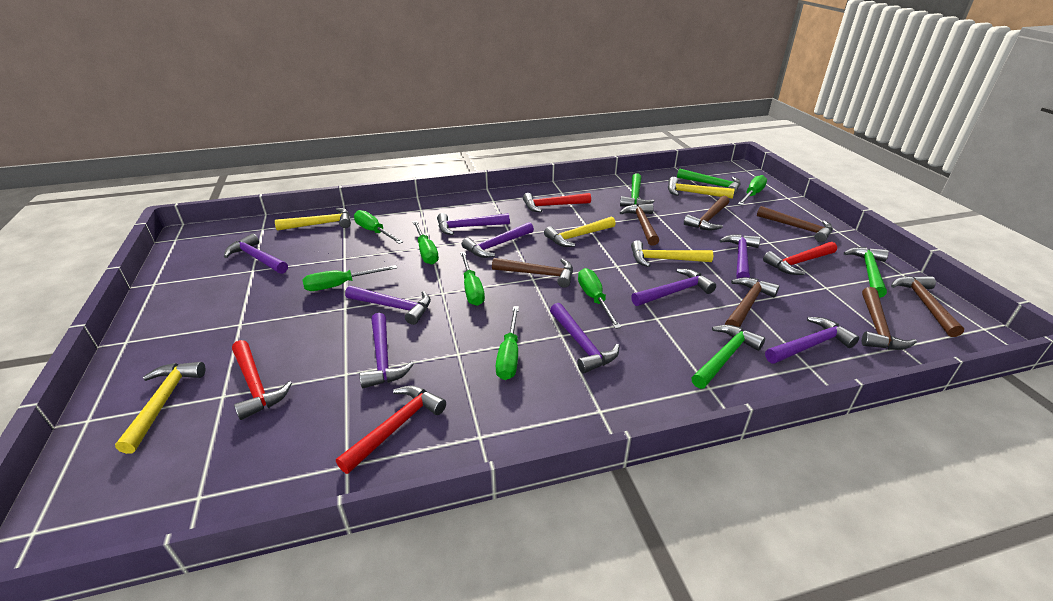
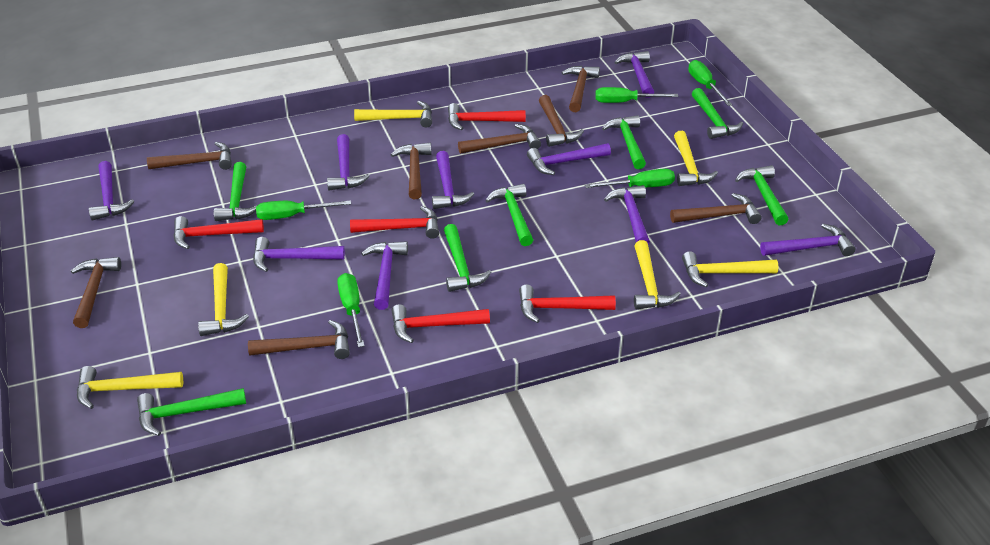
brown hammer: [492,258,573,288] [620,203,659,246] [684,196,729,230] [725,277,779,327] [757,206,833,242] [862,287,917,350] [891,276,964,337] = 7 -> [71,257,121,328] [147,142,232,170] [248,320,350,359] [391,143,432,199] [458,124,541,154] [539,95,584,147] [562,66,600,112] [670,193,762,224] = 8
green hammer: [620,173,655,207] [677,169,741,194] [691,325,765,389] [844,247,889,298] = 4 -> [137,388,246,436] [214,162,258,221] [444,224,491,292] [485,184,533,246] [602,115,646,169] [692,88,743,139] [735,165,789,226] = 7
green screwdriver: [303,265,397,291] [354,210,403,244] [413,221,439,265] [460,252,485,306] [496,306,519,380] [578,268,621,329] [738,175,767,205] = 7 -> [256,200,351,220] [337,273,365,347] [585,169,675,188] [595,87,678,103] [688,60,732,106] = 5
red hammer: [232,340,292,420] [336,386,446,474] [523,193,591,212] [763,242,837,275] = 4 -> [173,216,264,249] [350,206,439,239] [391,304,490,343] [448,103,526,130] [519,284,616,323] = 5
yellow hammer: [115,362,206,454] [275,208,351,231] [544,216,616,247] [631,240,713,267] [668,177,734,199] = 5 -> [77,366,183,409] [198,263,249,336] [354,101,432,127] [634,240,681,309] [674,131,718,186] [682,251,778,287] = 6

